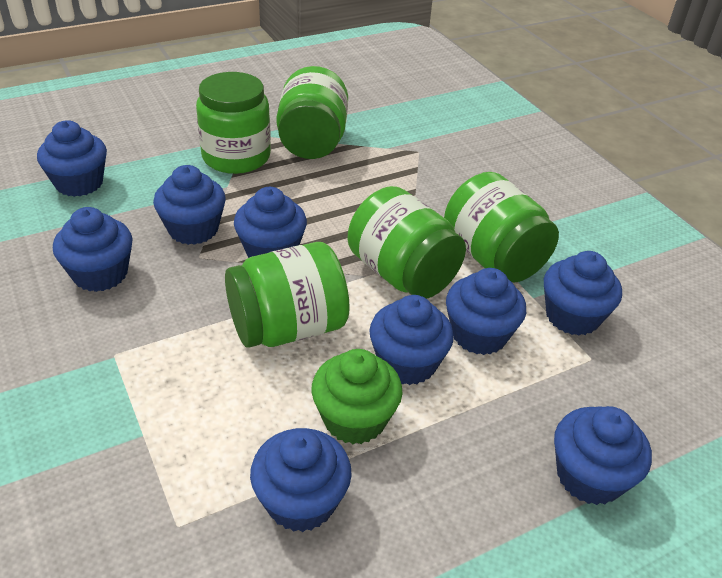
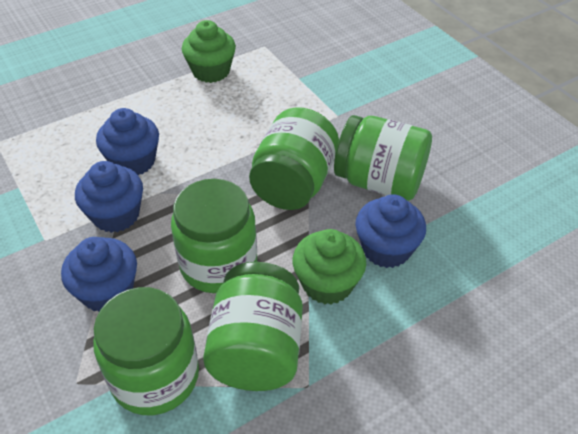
blue cupcake: [37,120,107,197] [53,207,133,292] [153,165,226,245] [234,187,307,258] [250,428,352,532] [369,295,454,385] [446,268,526,355] [544,251,622,336] [554,406,652,505] = 9 -> [61,237,137,312] [75,161,143,233] [96,108,159,175] [355,194,426,268] = 4
green cupcake: [311,349,403,444] = 1 -> [182,20,236,83] [293,229,366,304] = 2

